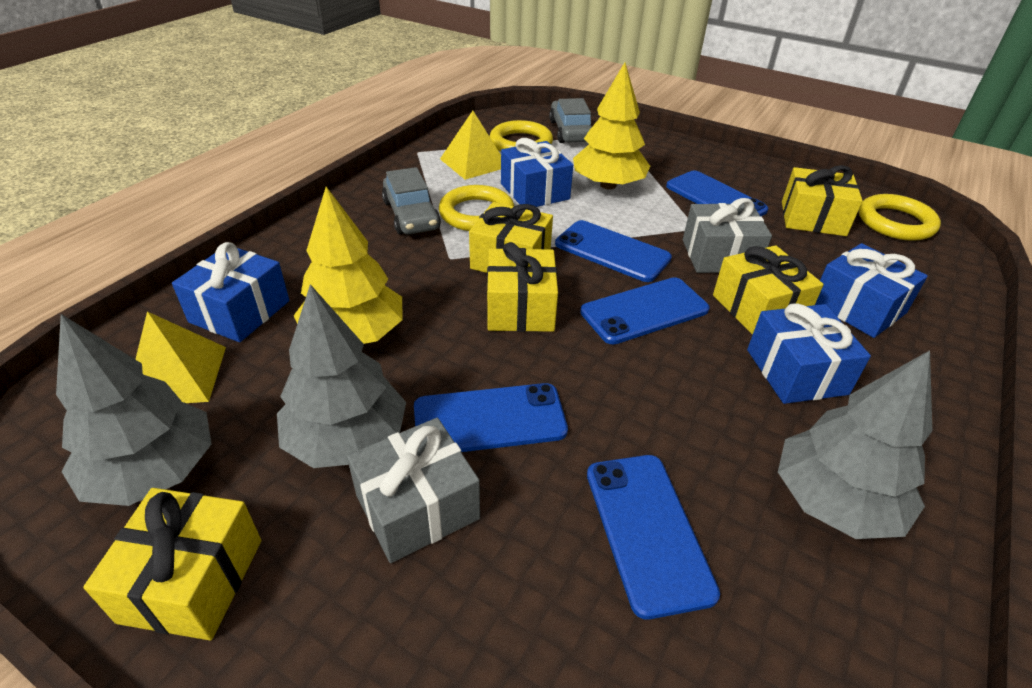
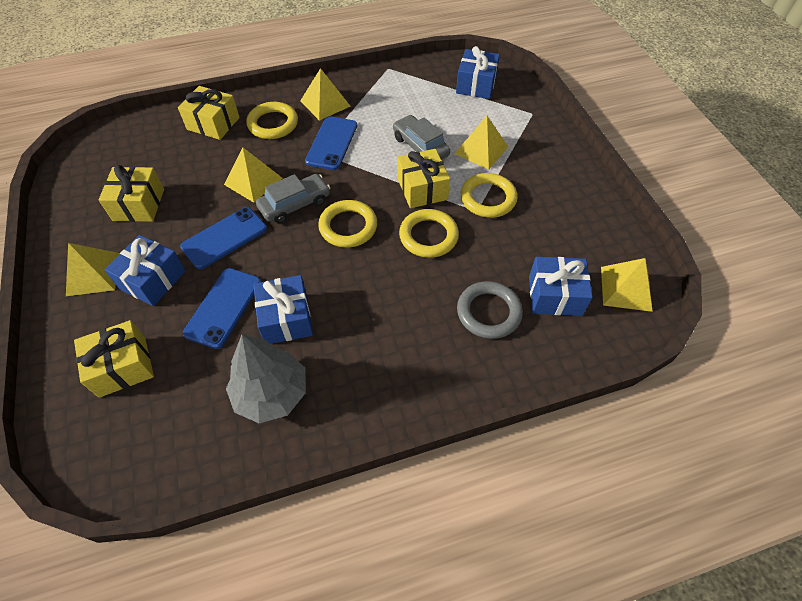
blue phone: [414,383,568,452] [555,220,672,282] [580,277,710,345] [587,455,720,619] [666,170,768,216] = 5 -> [180,207,267,269] [183,268,261,349] [305,116,357,170] = 3
grey gift: [347,418,480,563] [683,198,772,273] = 2 -> none = 0
grey ring: none = 0 -> [457,281,523,339] = 1
grey tree: [56,314,211,506] [277,284,406,468] [778,351,932,539] = 3 -> [226,334,306,423] = 1
yellow gift: [83,488,261,640] [469,202,553,273] [487,242,558,332] [713,245,824,335] [782,165,863,236] = 5 -> [74,320,154,398] [99,165,164,222] [178,86,240,140] [397,149,450,208] = 4
yellow pyramid: [135,311,226,403] [440,111,501,180] = 2 -> [66,243,120,296] [224,147,282,203] [300,68,351,121] [455,116,508,170] [601,258,653,312] = 5
yellow ring: [439,185,514,231] [490,120,553,151] [859,194,941,241] = 3 -> [246,102,298,139] [318,200,377,248] [399,209,459,258] [461,173,518,218] = 4
yellow tree: [294,187,403,344] [573,62,650,189] = 2 -> none = 0

